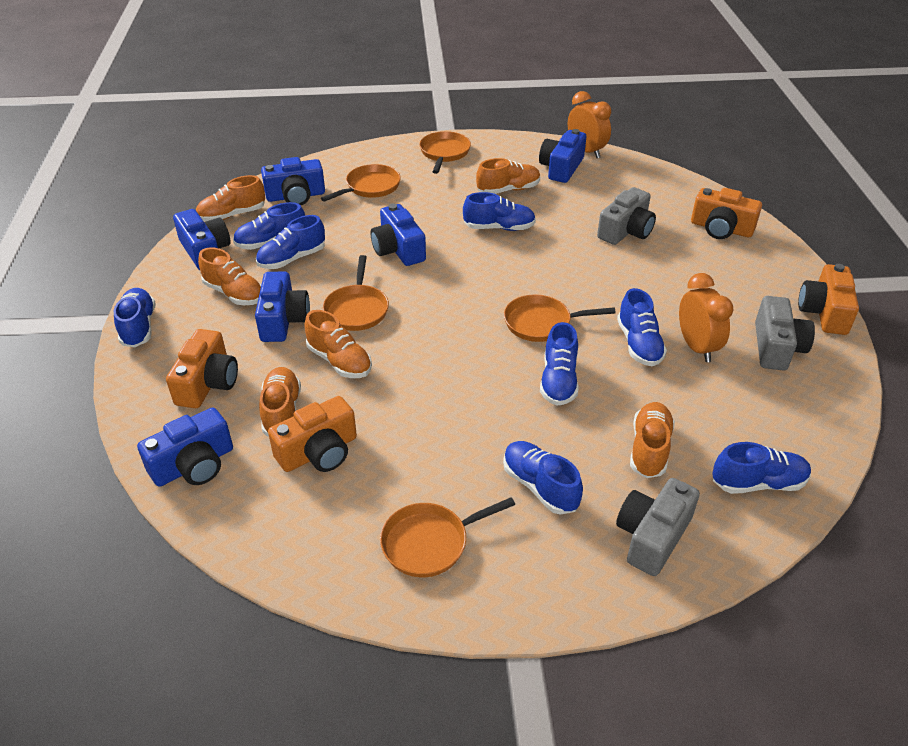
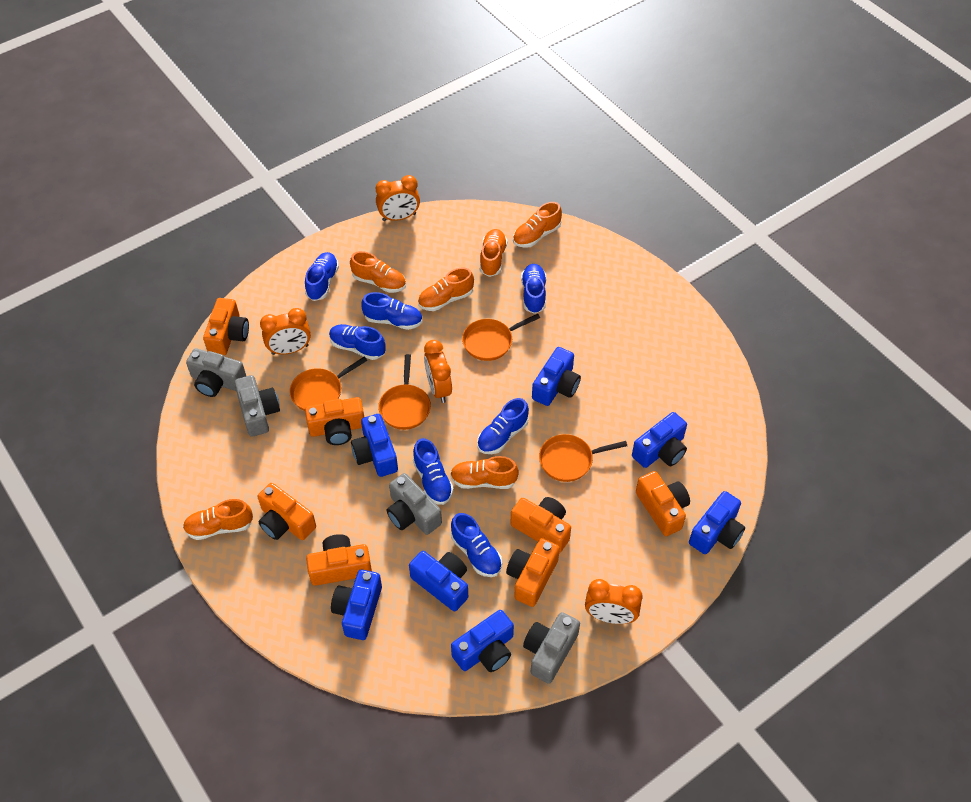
blue camera: [137,407,233,487] [173,209,231,270] [255,272,310,342] [261,157,325,205] [371,204,426,266] [539,129,586,183] = 6 -> [331,570,382,640] [351,414,398,477] [409,551,468,611] [451,610,514,672] [532,347,581,406] [632,412,687,468] [689,491,745,554] = 7
blue shoe: [114,288,156,347] [233,202,305,250] [256,215,325,269] [463,192,536,231] [503,441,583,515] [540,322,579,406] [617,288,667,366] [712,442,811,494] = 8 -> [305,252,339,301] [329,324,386,360] [361,292,423,330] [413,438,454,505] [451,513,502,577] [477,398,529,454] [521,264,546,314] = 7
grey camera: [597,187,656,245] [616,478,700,576] [755,296,815,371] = 3 -> [186,349,246,397] [234,375,280,437] [387,473,442,535] [523,612,580,684] = 4
orange camera: [166,329,238,408] [268,396,357,472] [691,188,762,239] [798,264,859,335] = 4 -> [203,298,249,355] [258,483,316,540] [305,397,364,445] [306,534,372,586] [506,538,560,607] [511,497,571,553] [636,471,690,536] = 7
orange clock: [568,91,611,158] [679,273,734,362] = 2 -> [260,308,311,355] [376,175,420,221] [424,340,452,403] [585,579,643,624] = 4
orange pan: [321,164,401,202] [323,255,389,331] [380,497,515,577] [419,131,471,174] [504,295,616,342] = 5 -> [289,357,367,411] [378,354,431,430] [462,314,540,361] [539,434,627,482] = 4

